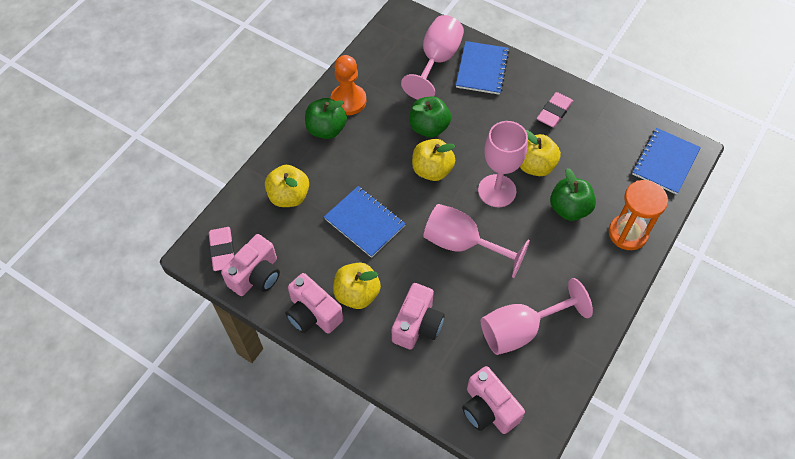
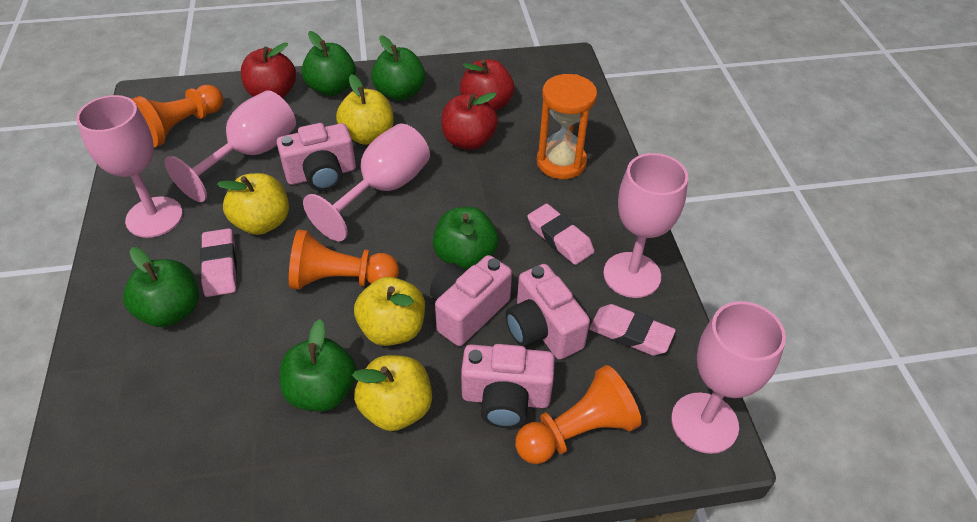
blue notebook: [324,186,406,258] [456,41,509,95] [632,128,701,195] = 3 -> none = 0
green apple: [305,98,347,139] [409,96,451,137] [550,168,596,221] = 3 -> [123,247,199,327] [280,319,357,411] [301,31,356,96] [371,35,425,101] [433,207,499,270] = 5
orange pawn: [330,55,366,115] = 1 -> [132,85,223,147] [289,229,399,290] [515,365,642,464] = 3
pink eraser: [209,227,234,271] [537,92,573,128] = 2 -> [200,228,237,297] [527,204,595,265] [589,304,676,355] = 3
pink goblet: [401,15,464,100] [424,204,530,278] [478,121,528,207] [481,278,593,355] = 4 -> [76,95,183,238] [165,90,296,202] [303,124,430,241] [603,153,688,298] [671,301,786,454] = 5
red apple: none = 0 -> [241,43,296,98] [441,92,498,150] [460,59,514,111] = 3

